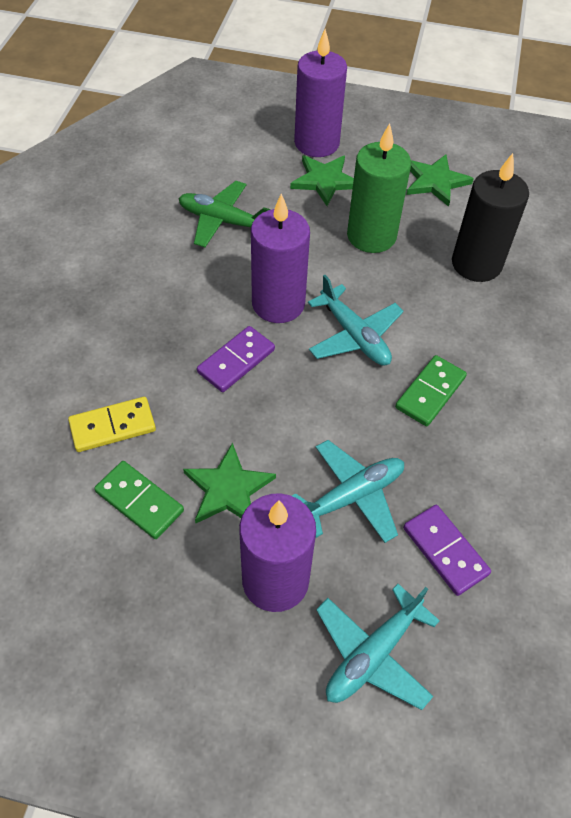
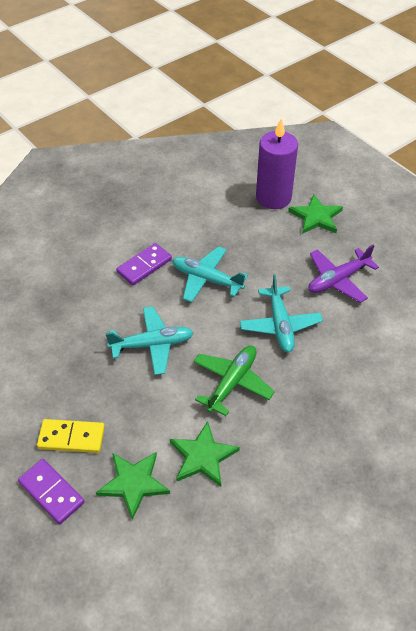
black candle: [452,153,529,282] = 1 -> none = 0
green candle: [347,123,411,253] = 1 -> none = 0
green domino: [94,461,184,539] [395,355,467,426] = 2 -> none = 0
purple candle: [239,493,316,612] [251,193,310,323] [294,29,347,157] = 3 -> [256,118,298,209] = 1
purple plane: none = 0 -> [308,245,379,303] = 1

